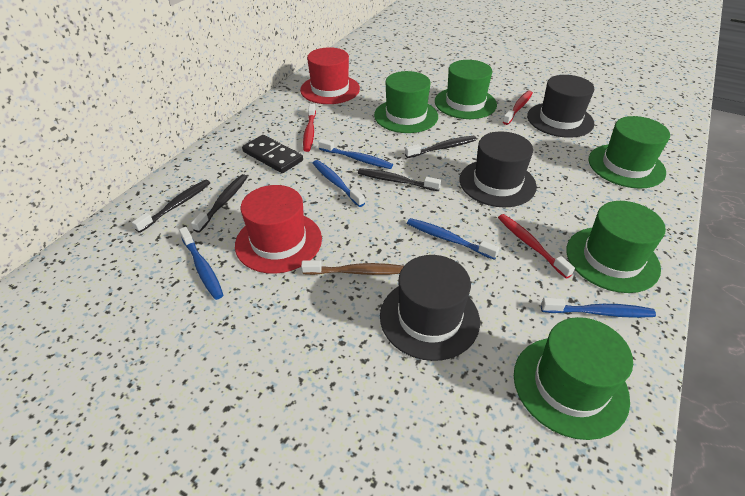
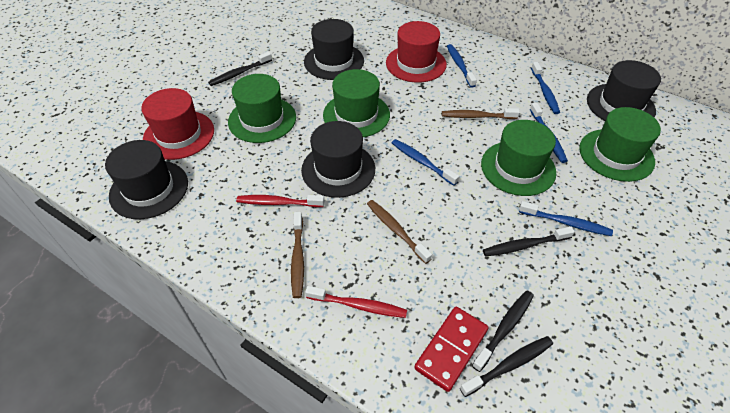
black domino: [242,135,303,173] = 1 -> none = 0
black hat: [380,255,480,361] [460,131,537,207] [527,75,595,138] = 3 -> [105,140,188,219] [301,121,375,198] [304,19,364,80] [587,60,661,121] = 4
brown toothbrush: [301,260,404,275] = 1 -> [291,212,304,298] [367,200,432,264] [442,108,520,119] = 3
green hat: [374,71,438,133] [435,60,497,119] [514,317,633,440] [566,201,666,293] [589,116,670,189] = 5 -> [228,74,296,143] [323,69,390,137] [481,120,556,196] [579,107,661,182] = 4
red domino: none = 0 -> [414,307,489,392] = 1
red toothbrush: [303,103,316,152] [498,214,575,278] [503,90,533,125] = 3 -> [236,195,324,207] [305,286,407,318] = 2

